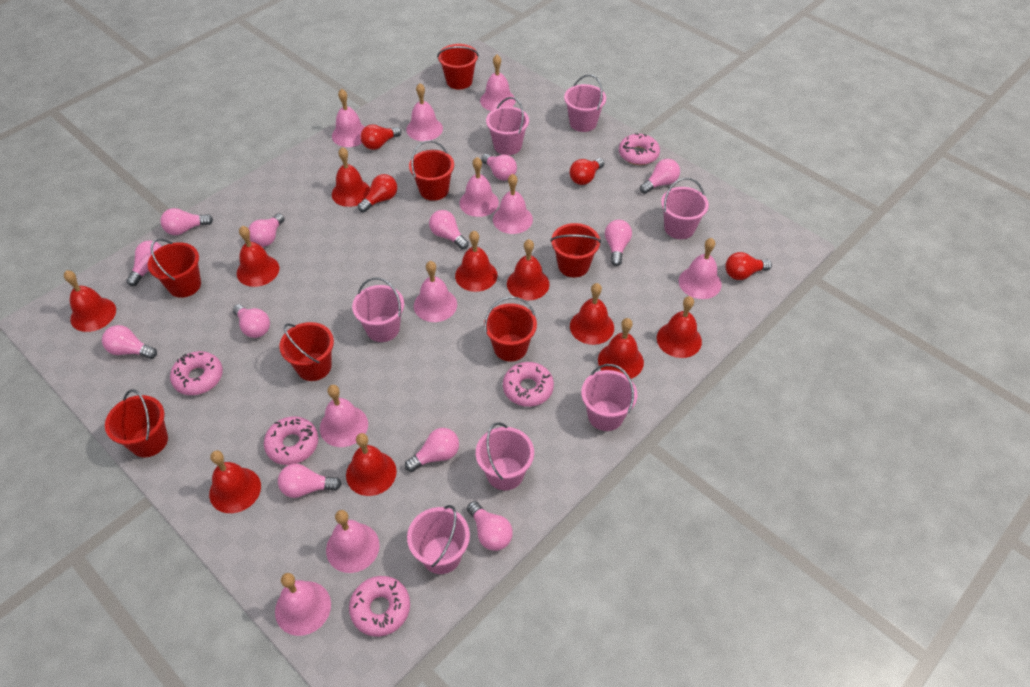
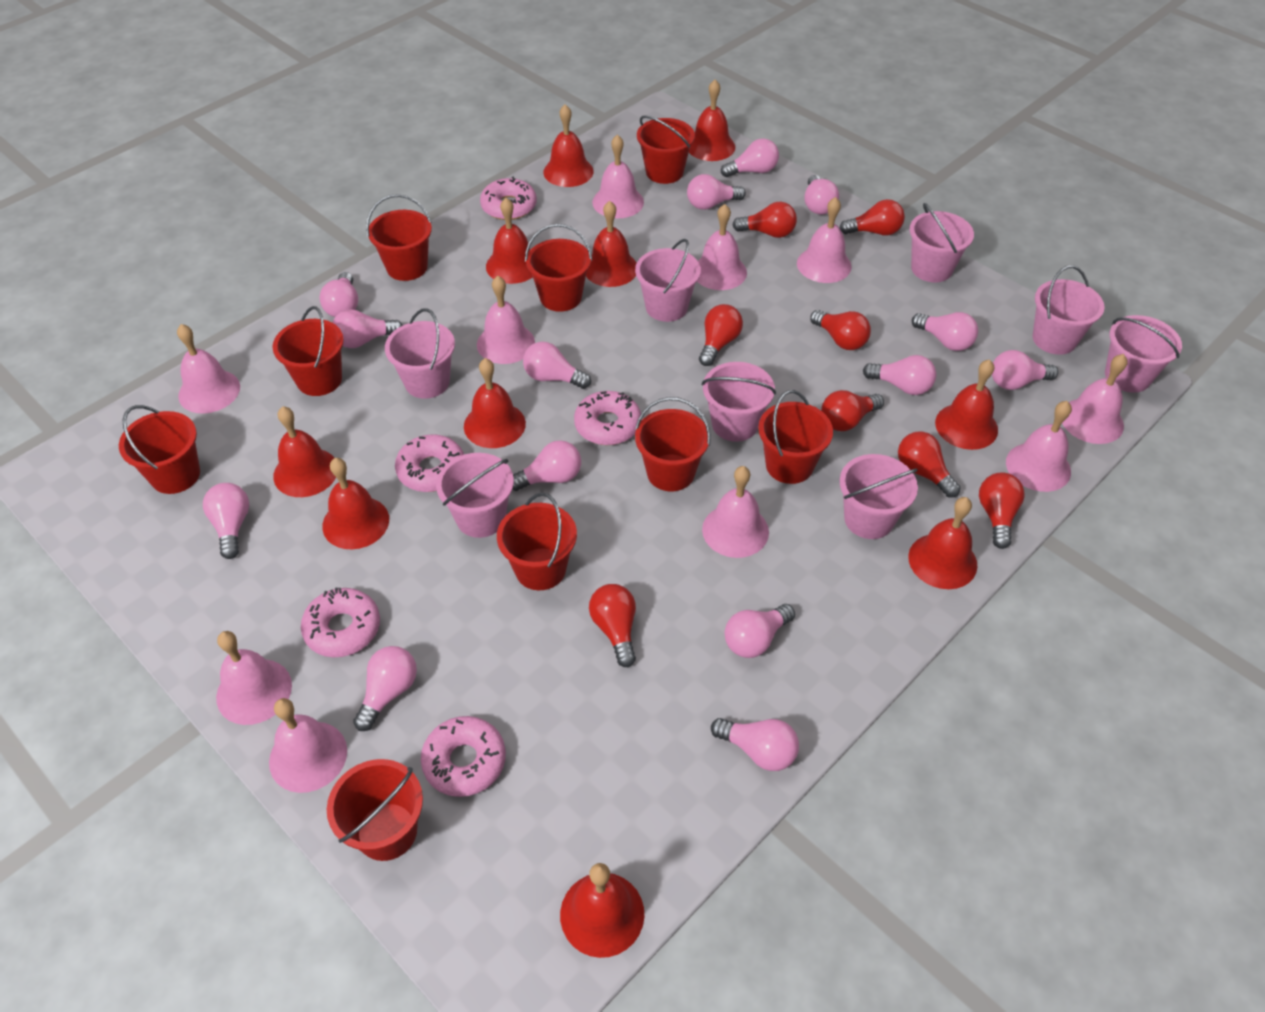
pink bucket: [352,278,404,342] [407,505,470,574] [476,422,534,490] [486,97,529,155] [564,74,606,132] [581,364,637,431] [661,178,709,239] = 7 -> [385,308,455,399] [436,453,514,538] [635,239,701,322] [702,362,776,442] [840,454,918,539] [909,203,974,282] [1033,265,1104,355] [1105,315,1182,393] = 8
pink light bulb: [102,325,157,359] [126,240,162,286] [160,208,213,235] [233,304,270,338] [248,213,284,247] [278,464,341,498] [405,428,459,472] [429,210,469,250] [467,501,513,551] [481,154,517,180] [605,220,632,266] [640,159,680,194] = 12 -> [203,483,249,559] [319,272,358,317] [333,309,403,348] [353,646,417,731] [512,440,581,491] [523,342,591,389] [687,174,746,210] [711,718,799,771] [721,139,779,177] [725,604,795,658] [804,175,839,215] [863,355,936,395] [912,312,978,351] [992,350,1058,390] = 14
red bucket: [105,389,168,457] [148,239,201,298] [279,322,334,381] [409,140,454,201] [437,44,479,90] [484,296,537,362] [550,223,601,277] = 7 -> [119,405,200,494] [272,306,344,396] [327,759,423,861] [366,194,432,281] [497,493,577,590] [525,224,592,312] [635,397,711,491] [637,115,695,184] [758,390,833,484] = 9
red light bulb: [358,174,397,212] [360,124,402,150] [570,158,604,185] [725,252,772,280] = 4 -> [589,584,636,667] [699,304,743,366] [732,202,797,238] [810,310,871,350] [821,390,884,431] [840,199,905,235] [898,431,960,498] [979,473,1025,549] = 8

